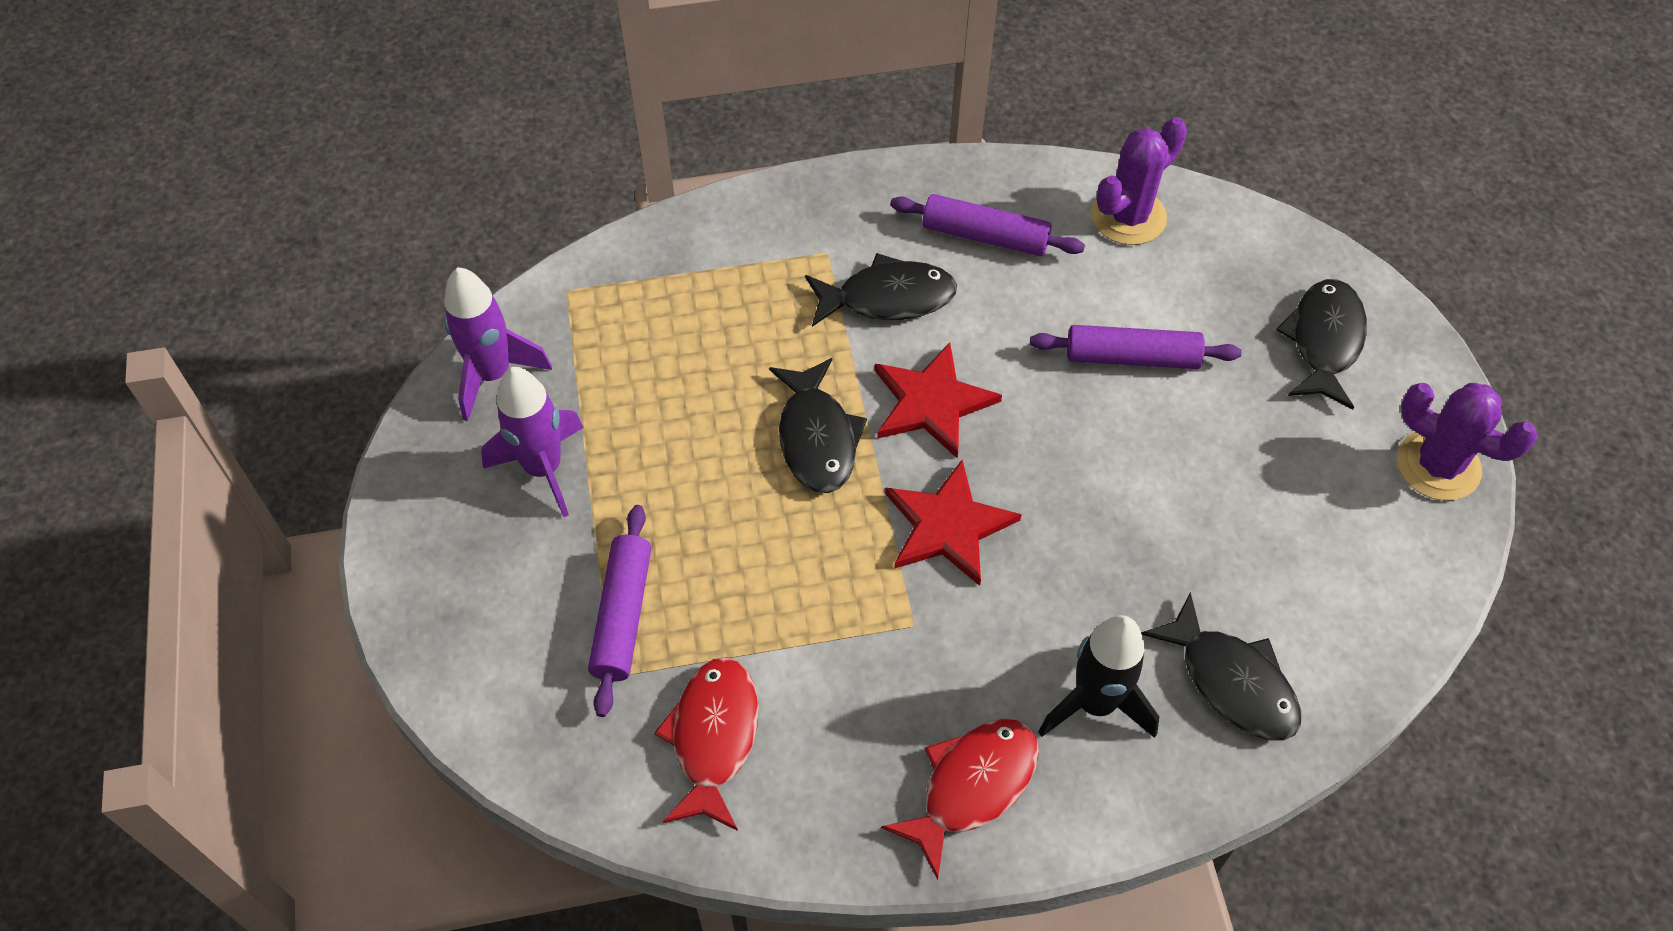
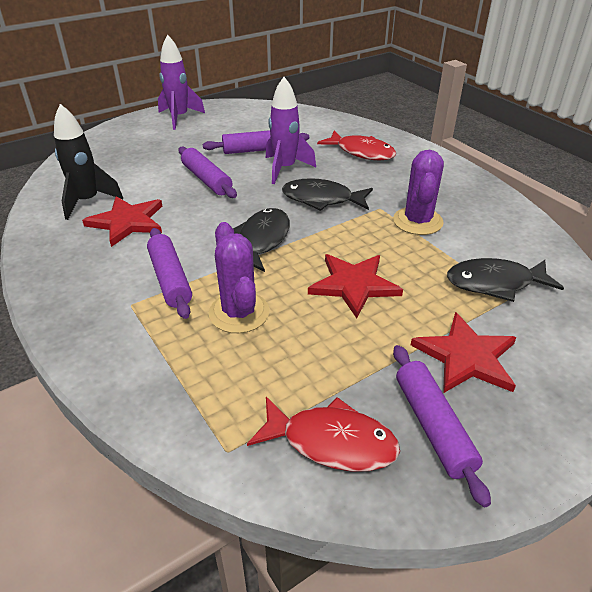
black fish: [769,358,867,493] [805,253,957,327] [1141,592,1301,741] [1276,279,1367,409] = 4 -> [233,208,290,272] [282,178,373,211] [447,258,564,302] = 3
purple rolling pin: [588,505,651,717] [890,194,1085,256] [1030,325,1242,369] = 3 -> [147,228,192,319] [179,147,237,198] [203,130,309,154] [393,345,491,507] = 4
red star: [874,343,1002,458] [885,459,1022,586] = 2 -> [82,196,162,247] [308,254,403,319] [411,312,516,393] = 3

